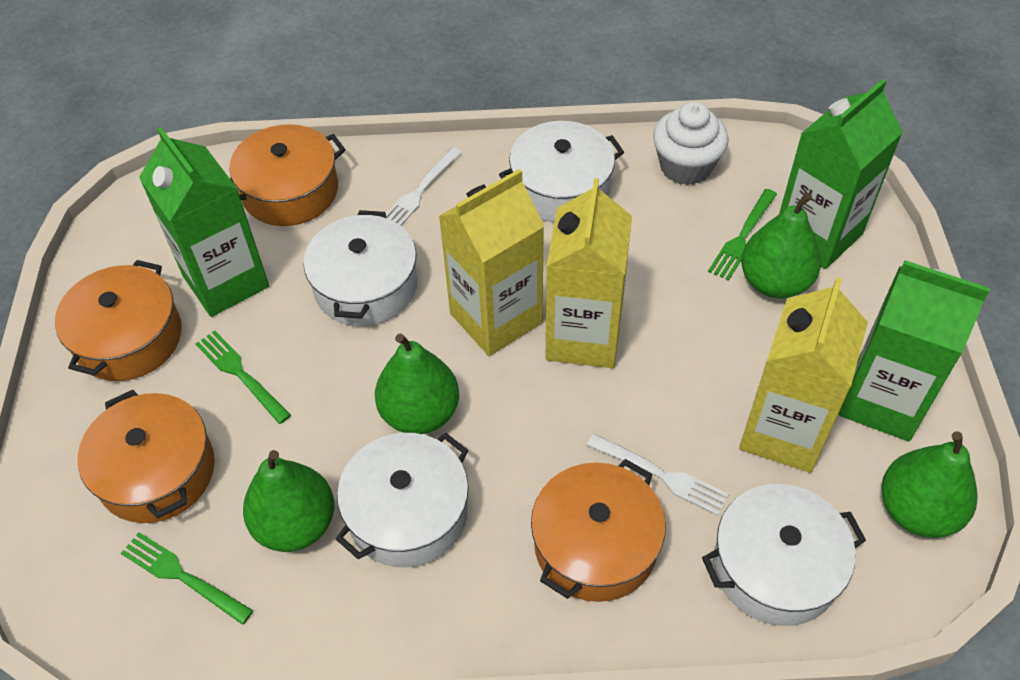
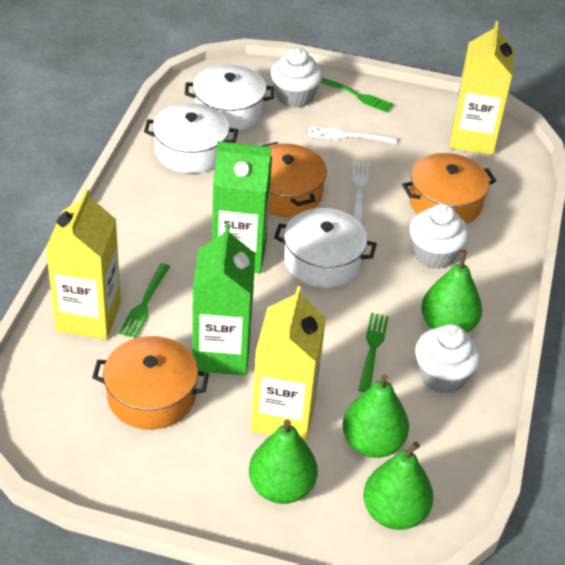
green carton: [139,127,269,317] [779,79,903,269] [839,260,990,441] = 3 -> [192,224,255,375] [212,141,272,273] = 2
orange pot: [55,260,182,381] [78,390,215,523] [230,124,346,226] [531,459,666,602] = 4 -> [92,336,209,430] [261,142,327,217] [402,153,496,224] = 3
white cupcake: [653,102,728,185] = 1 -> [271,48,323,108] [410,203,469,269] [415,324,481,394] = 3
white pot: [303,210,417,326] [336,433,469,568] [499,121,624,222] [702,484,866,626] = 4 -> [144,103,238,173] [185,64,274,130] [274,208,377,288] = 3

